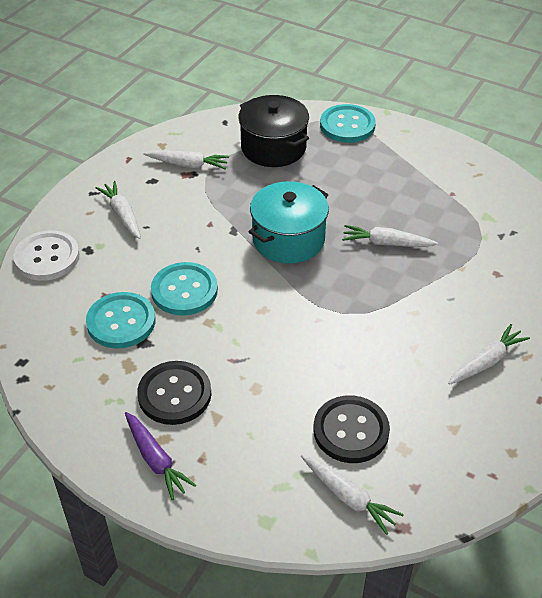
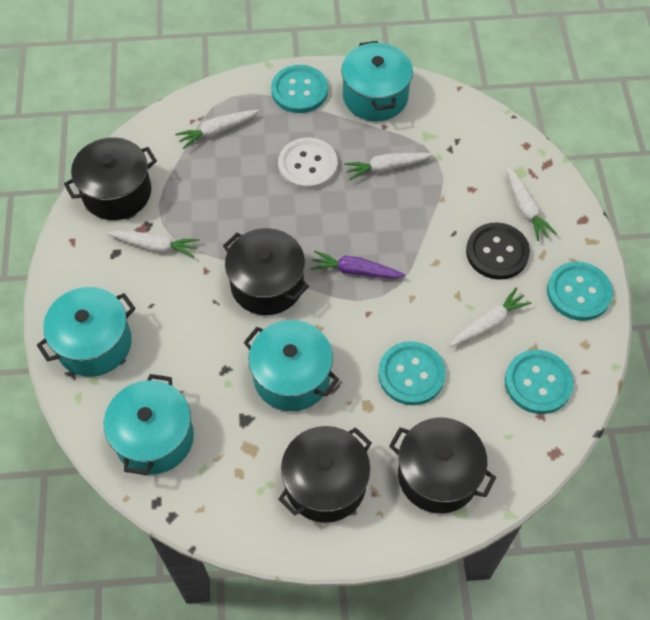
black button: [137,361,211,425] [313,395,390,463] = 2 -> [466,222,530,280] = 1
black pot: [238,95,309,167] = 1 -> [64,137,157,220] [223,228,309,315] [278,426,372,523] [389,418,496,513] = 4
turquoise button: [86,292,156,348] [151,262,218,316] [320,104,376,143] = 3 -> [271,65,328,113] [378,341,446,405] [505,350,574,414] [547,261,613,321] = 4
turquoise pot: [249,181,329,264] = 1 -> [37,287,136,377] [104,374,194,475] [243,320,339,411] [341,41,413,121] = 4

